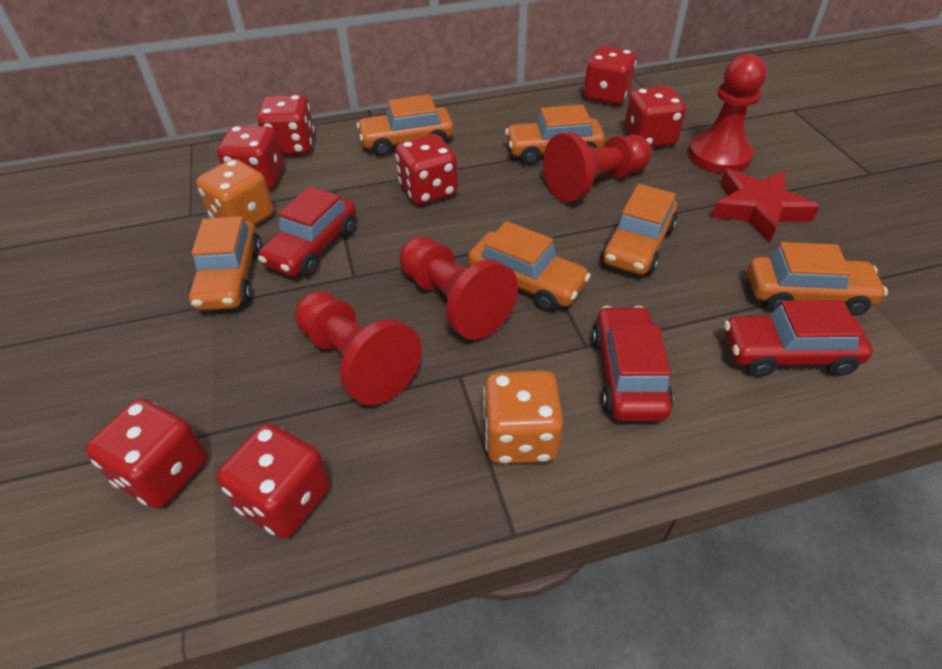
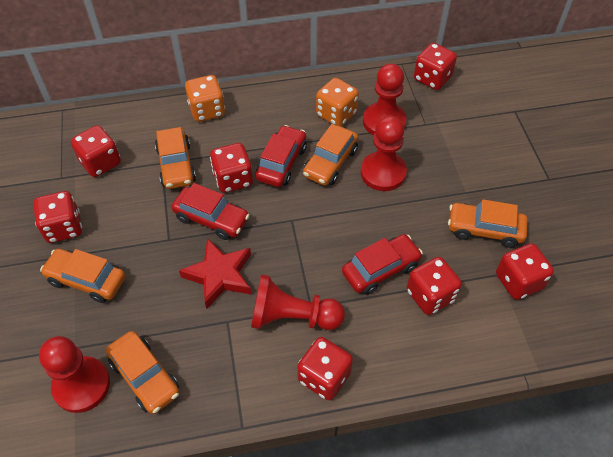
orange car: [189,216,262,311] [356,94,454,156] [468,221,591,312] [505,105,605,165] [601,184,678,275] [748,242,888,316] = 6 -> [40,249,125,303] [106,331,179,414] [155,127,196,189] [303,124,359,186] [448,199,528,248] = 5

